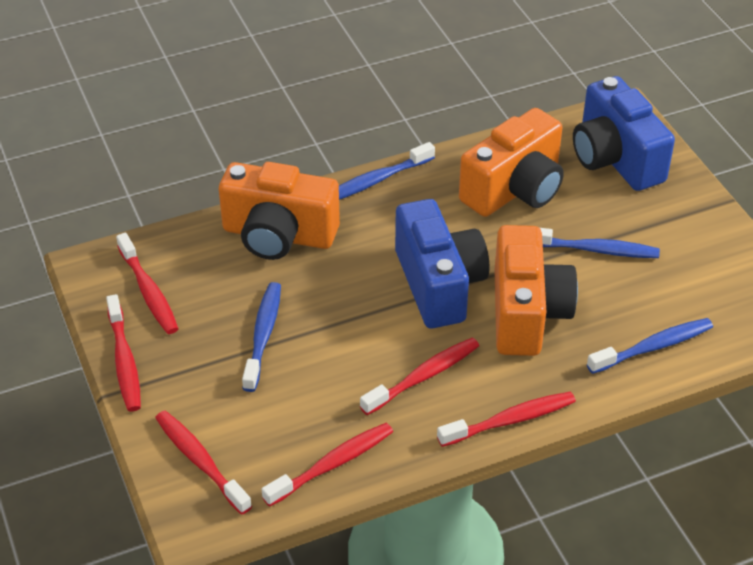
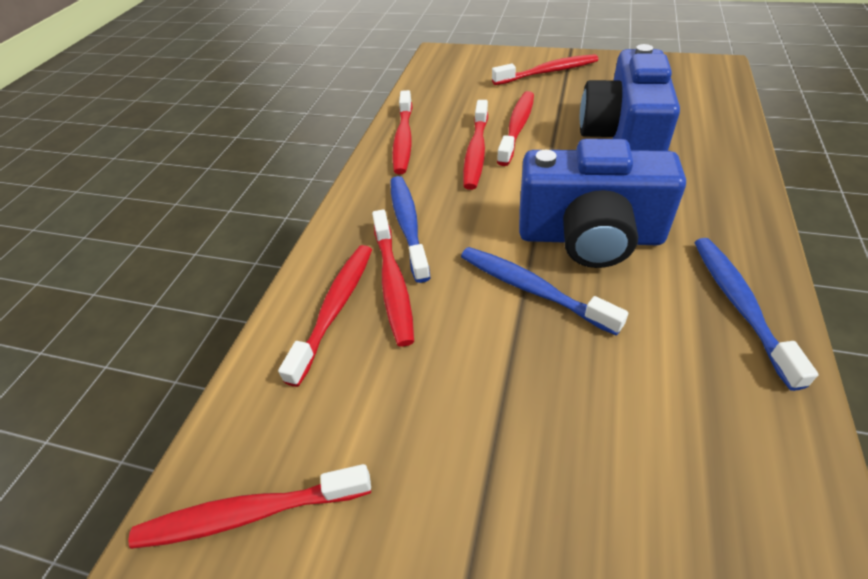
blue toothbrush: [242,282,281,392] [339,142,435,200] [540,228,660,258] [587,318,713,374] = 4 -> [390,176,431,283] [461,247,628,336] [694,238,819,391] = 3
orange camera: [219,162,340,260] [459,108,564,217] [494,225,578,356] = 3 -> none = 0
red toothbrush: [106,294,141,412] [116,233,179,334] [155,411,252,515] [262,423,393,507] [360,338,479,415] [437,391,576,447] = 6 -> [129,464,371,549] [278,245,372,387] [372,209,414,347] [392,90,413,174] [463,100,488,190] [492,54,599,85] [497,91,534,166] = 7

